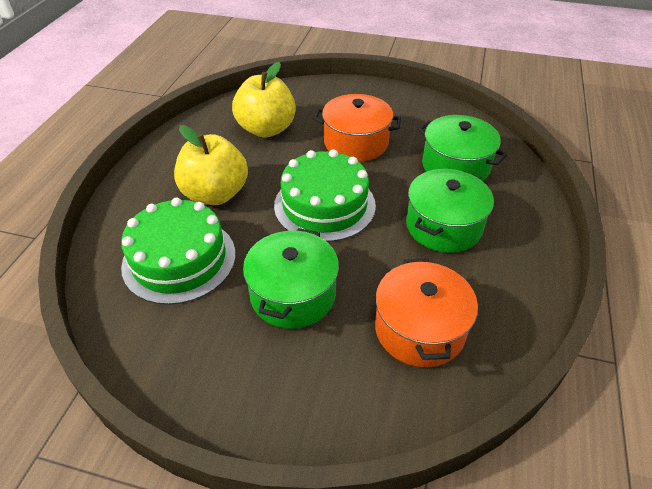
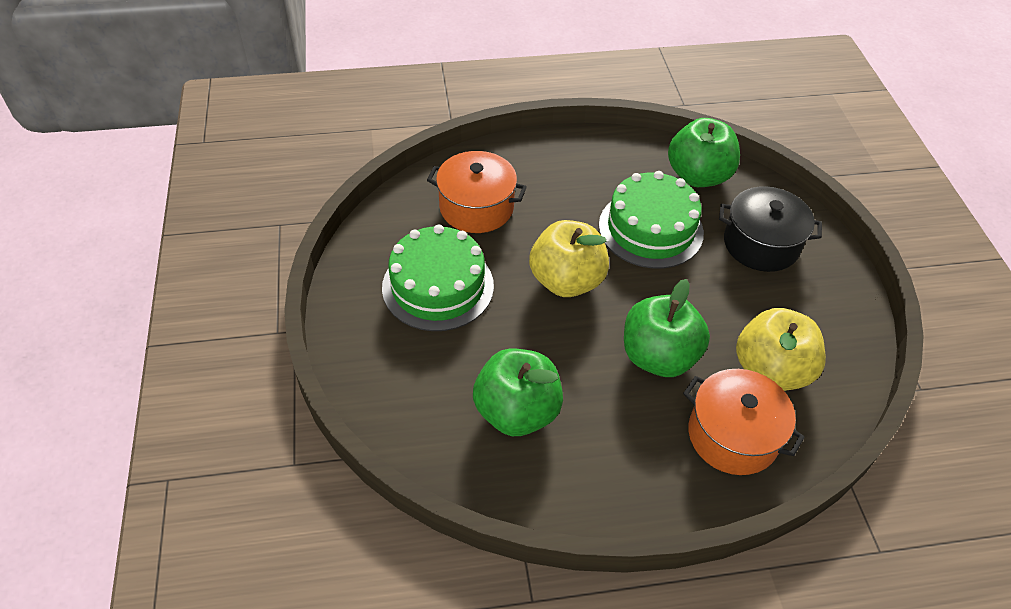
black pot: none = 0 -> [719,186,822,272] = 1
green apple: none = 0 -> [473,349,563,436] [624,279,710,377] [668,118,740,187] = 3
green pot: [243,228,339,329] [406,169,494,253] [418,115,507,181] = 3 -> none = 0

